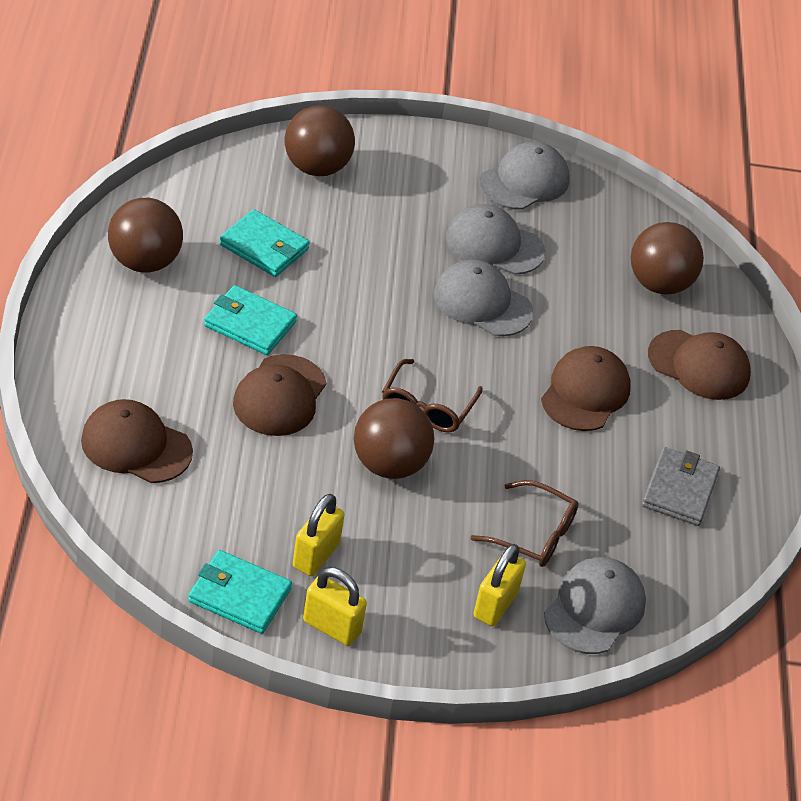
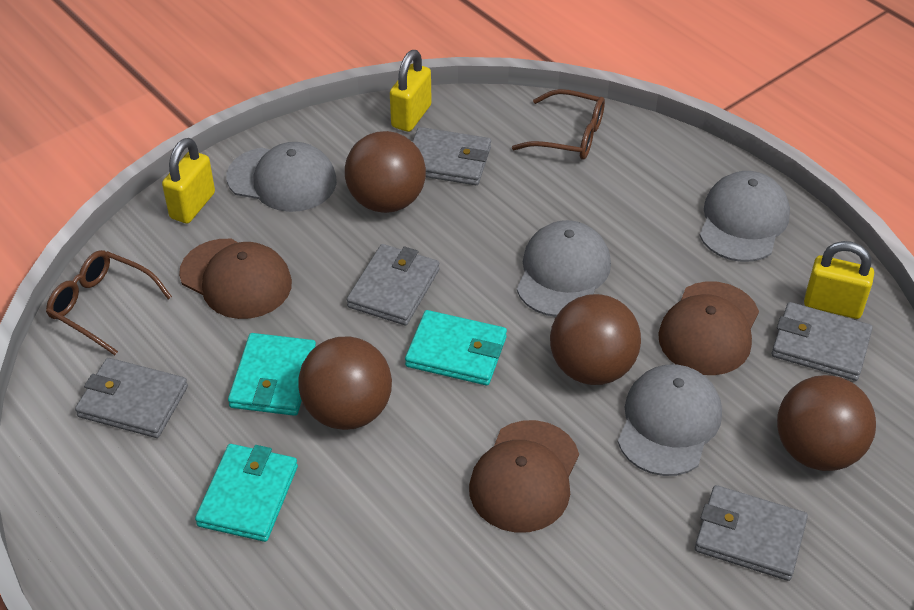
brown cap: [81,399,193,483] [233,354,326,436] [541,346,631,431] [648,330,751,400] = 4 -> [179,239,292,319] [469,420,579,533] [658,281,759,375] = 3
grey wallet: [642,447,720,526] = 1 -> [75,358,188,438] [347,244,440,325] [413,127,491,185] [695,485,808,581] [772,302,873,381] = 5

